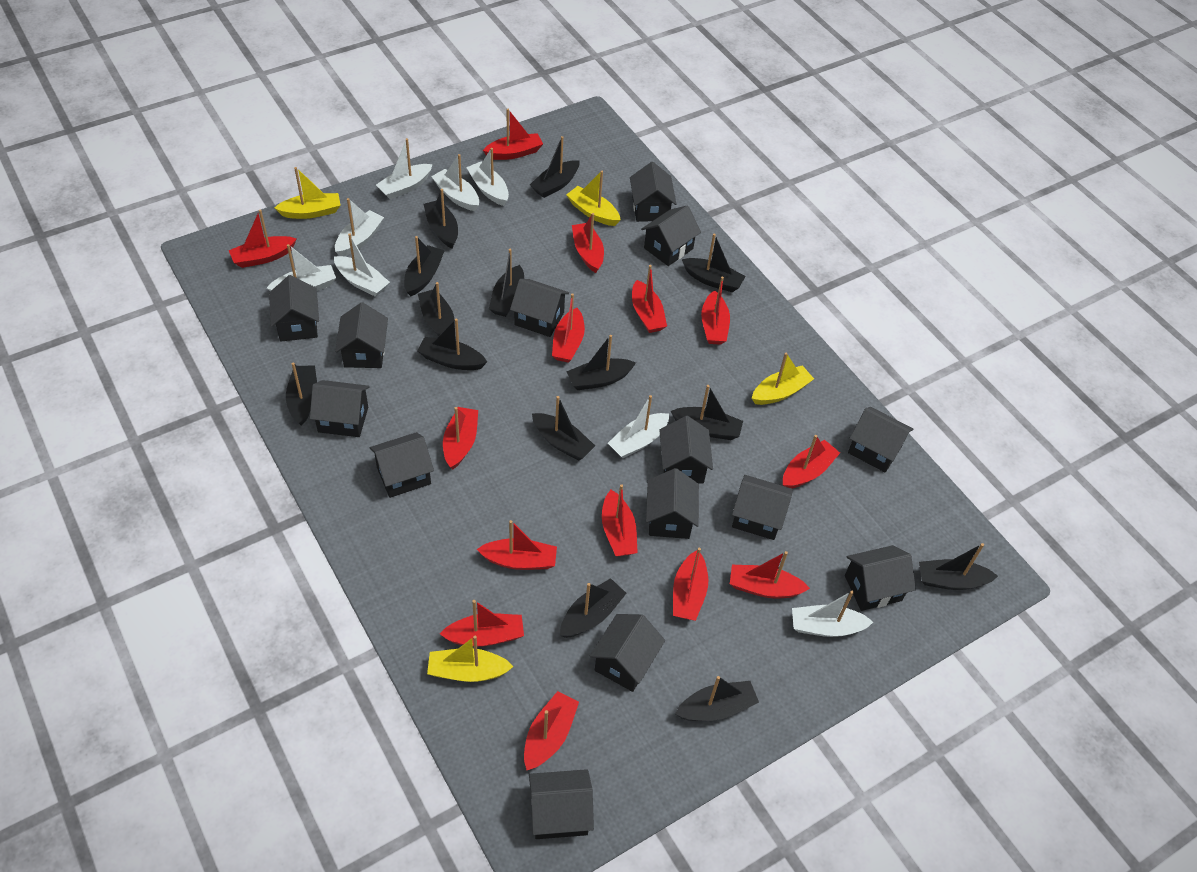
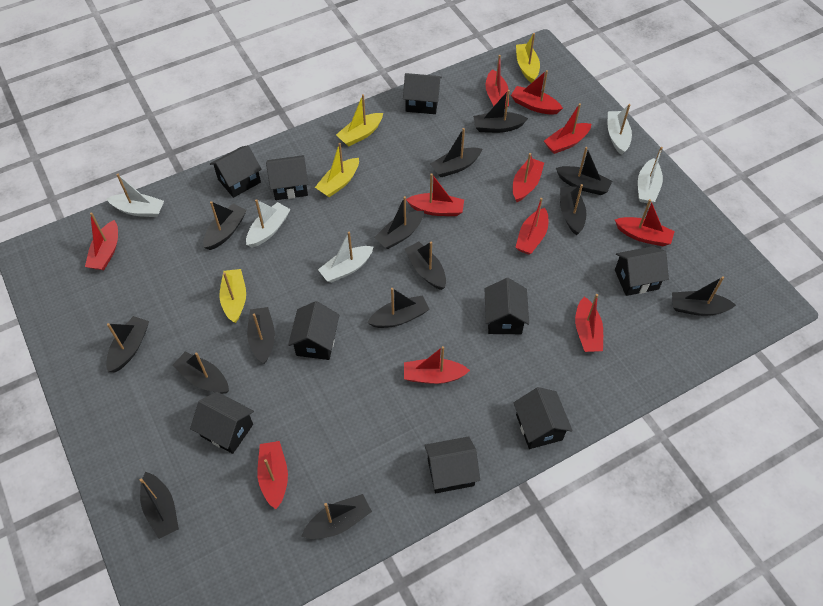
black house: [269,275,319,342] [310,380,370,437] [335,302,388,368] [370,432,434,498] [510,279,569,337] [529,769,594,839] [590,614,665,692] [630,162,676,222] [641,206,701,266] [646,468,699,539] [660,416,713,483] [732,475,793,540] [845,545,916,611] [848,407,913,473] = 14 -> [190,392,254,454] [210,145,262,198] [266,155,308,200] [288,301,339,360] [403,73,442,114] [424,436,480,493] [484,278,529,334] [513,387,573,449] [615,246,669,296] = 9
red boat: [229,209,297,268] [440,600,524,647] [443,407,478,470] [477,520,557,570] [483,109,543,160] [524,691,579,770] [552,293,585,363] [572,213,604,273] [602,484,638,557] [632,265,667,333] [673,548,708,621] [701,276,730,345] [730,551,810,598] [783,435,840,489] = 14 -> [85,212,118,270] [257,441,288,509] [404,346,470,384] [406,173,464,216] [486,55,509,107] [511,70,563,115] [513,153,544,202] [515,198,548,255] [544,103,591,154] [575,294,603,352] [615,199,675,246] = 11
white boat: [267,244,336,291] [334,233,390,297] [335,198,384,256] [376,138,433,199] [431,154,479,211] [466,148,509,206] [608,395,669,458] [792,591,873,637] = 8 -> [106,174,164,217] [246,199,291,248] [318,232,373,283] [608,104,632,155] [638,147,663,204] = 5

